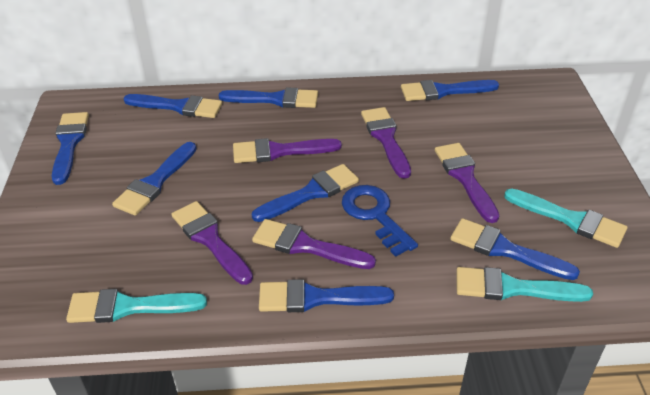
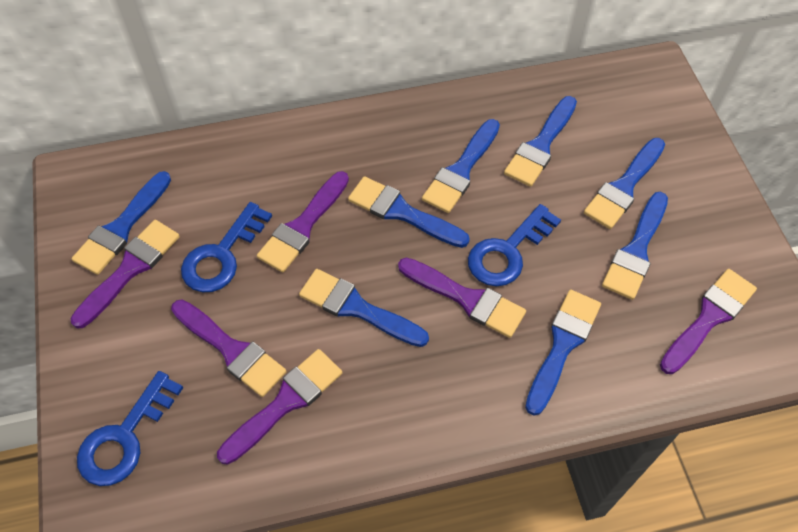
blue key: [342,185,418,257] = 1 -> [77,371,183,486] [181,202,272,292] [468,204,561,286] = 3
purple brush: [171,201,253,285] [233,138,342,163] [252,219,376,269] [361,107,411,179] [435,143,499,223] = 5 -> [70,220,180,329] [171,299,287,397] [217,349,342,464] [257,171,349,272] [398,258,526,338] [660,269,757,374] = 6
turquoise brush: [66,289,207,323] [456,267,593,302] [504,189,627,248] = 3 -> none = 0

